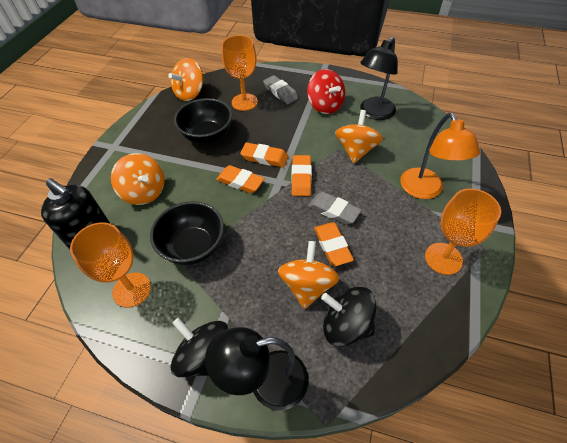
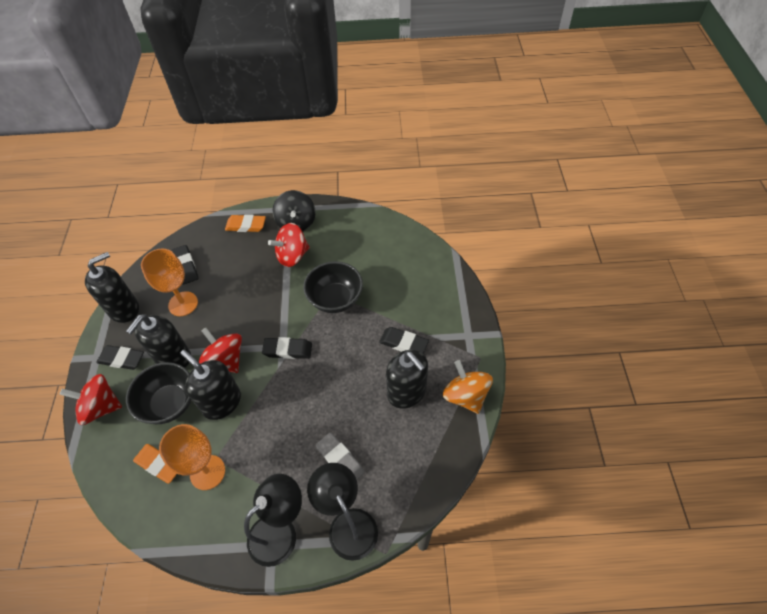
black eraser: none = 0 -> [96,345,144,370] [171,245,198,285] [262,337,312,359] [379,327,429,354] = 4
black soap dispenser: [41,178,111,249] = 1 -> [85,252,139,323] [126,314,191,368] [180,350,241,420] [386,350,428,409] = 4
black spinning top: [170,318,228,377] [321,287,376,347] = 2 -> [272,190,316,232] = 1
grey eraser: [263,75,299,104] [308,192,362,225] = 2 -> [316,433,365,480] = 1
orange eraser: [216,165,265,193] [240,143,289,167] [291,155,312,196] [314,222,354,266] = 4 -> [133,444,177,484] [225,214,266,232] = 2
orange goblet: [70,222,151,308] [222,35,258,111] [425,188,501,275] = 3 -> [141,248,198,316] [159,424,225,490] = 2
orange lamp: [400,113,480,199] = 1 -> none = 0
orange spinning top: [111,153,164,205] [168,58,203,101] [278,241,340,309] [335,110,383,163] = 4 -> [443,360,493,414] = 1
red spinning top: [307,69,345,114] = 1 -> [60,374,122,425] [199,328,242,373] [268,223,310,267] = 3

